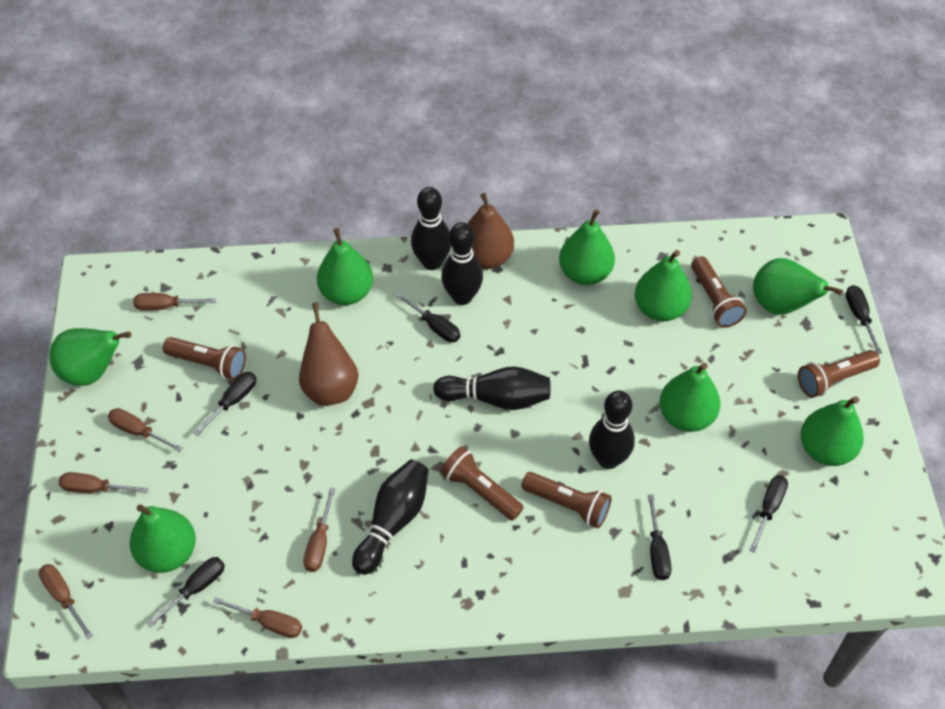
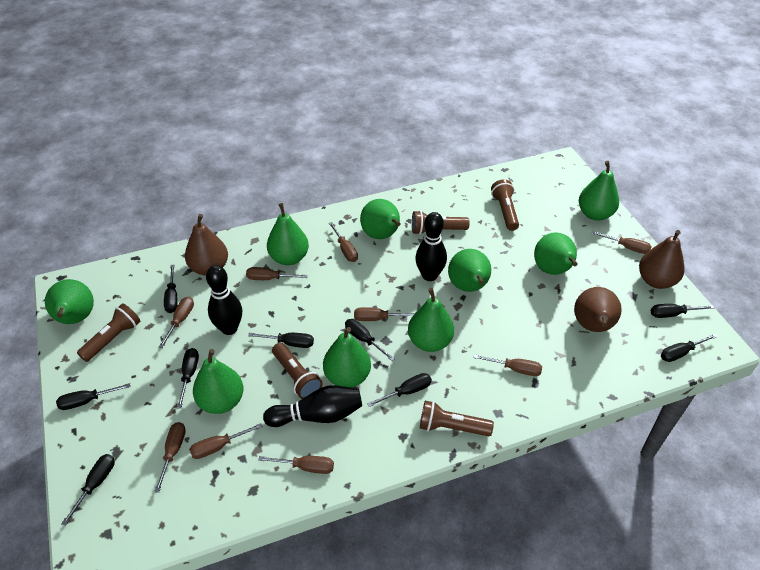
black bowling pin: [352,459,429,575] [411,187,451,270] [433,366,551,410] [441,222,483,305] [589,390,635,469] = 5 -> [206,265,242,335] [263,385,362,427] [415,212,447,281] = 3
black screwdriver: [146,557,225,628] [193,372,256,436] [396,293,460,343] [648,495,671,580] [749,475,788,553] [846,285,882,354] = 6 -> [56,383,131,410] [61,454,115,526] [164,265,178,313] [177,348,199,408] [248,333,314,348] [345,319,395,361] [367,373,432,407] [650,304,714,318] [661,334,718,362] = 9
brown pear: [299,303,359,406] [467,193,514,269] = 2 -> [185,214,228,276] [574,287,622,332] [639,230,685,289] = 3
brown screwdriver: [39,564,93,639] [59,472,148,493] [108,408,183,452] [133,293,216,311] [213,597,302,638] [303,488,335,572] = 6 -> [154,422,186,493] [159,297,194,348] [189,423,263,459] [246,267,308,280] [258,456,334,474] [329,222,358,262] [354,307,415,321] [474,354,542,376] [592,231,652,254] = 9
green pear: [49,328,131,386] [130,504,196,573] [317,228,373,305] [559,209,615,285] [635,250,692,321] [659,363,721,432] [753,258,843,315] [801,396,864,466] = 8 -> [45,279,94,324] [193,349,243,414] [267,203,309,265] [323,327,371,388] [360,199,401,239] [408,288,454,352] [448,249,491,292] [534,232,578,275] [579,161,619,220] = 9

